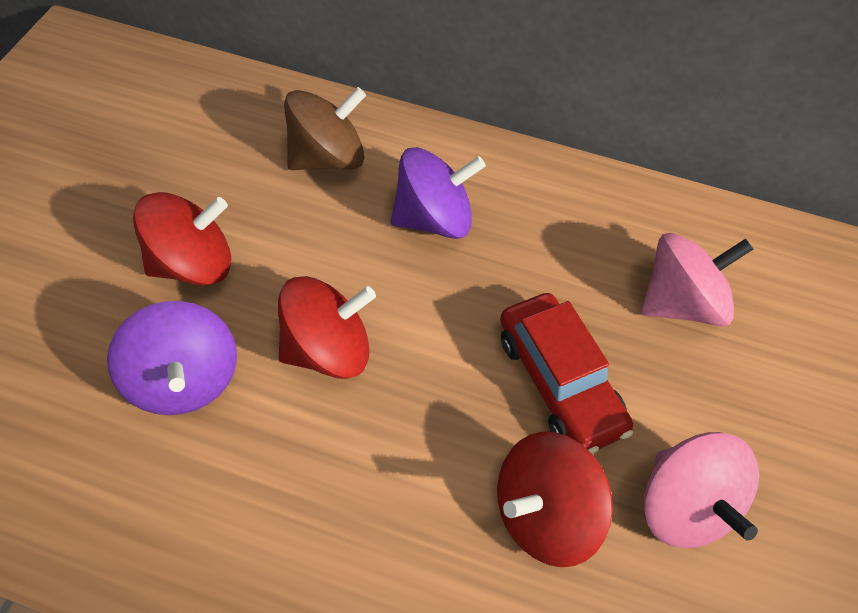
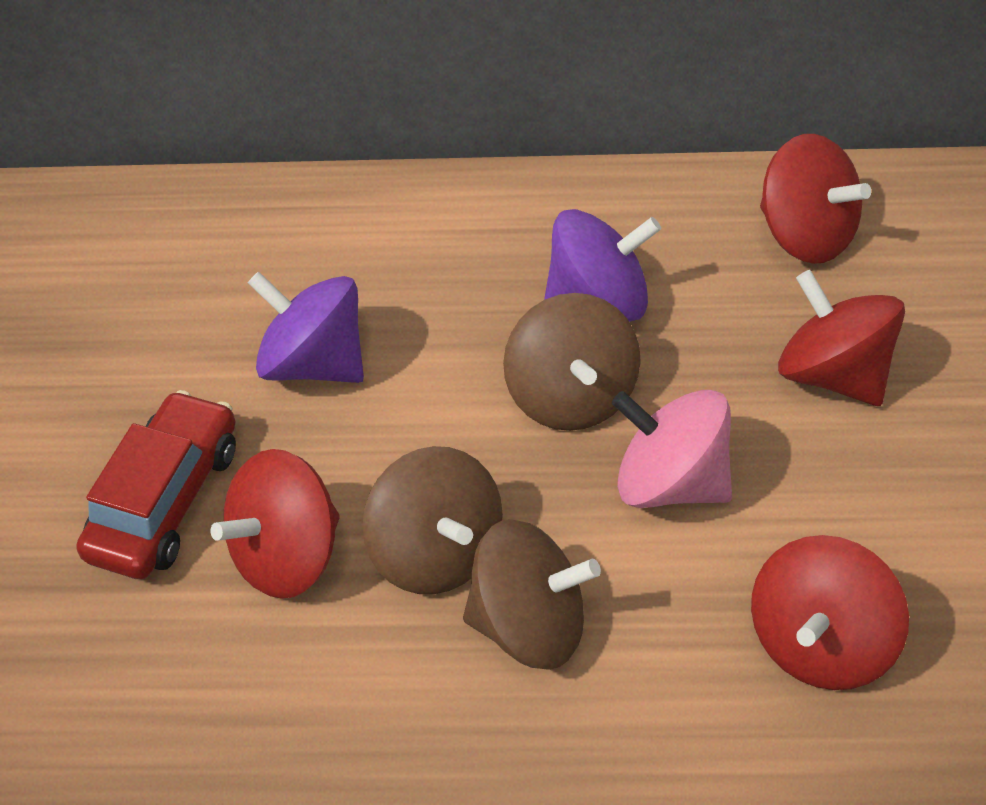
brown spinning top: [284,87,366,170] = 1 -> [362,446,503,594] [463,519,601,670] [503,293,641,431] = 3
pink spinning top: [641,233,753,326] [643,432,759,548] = 2 -> [612,390,732,508] = 1
red spinning top: [133,192,231,286] [278,276,376,379] [497,432,613,567] = 3 -> [210,449,340,599] [751,535,909,690] [760,134,871,264] [778,270,905,406] = 4

